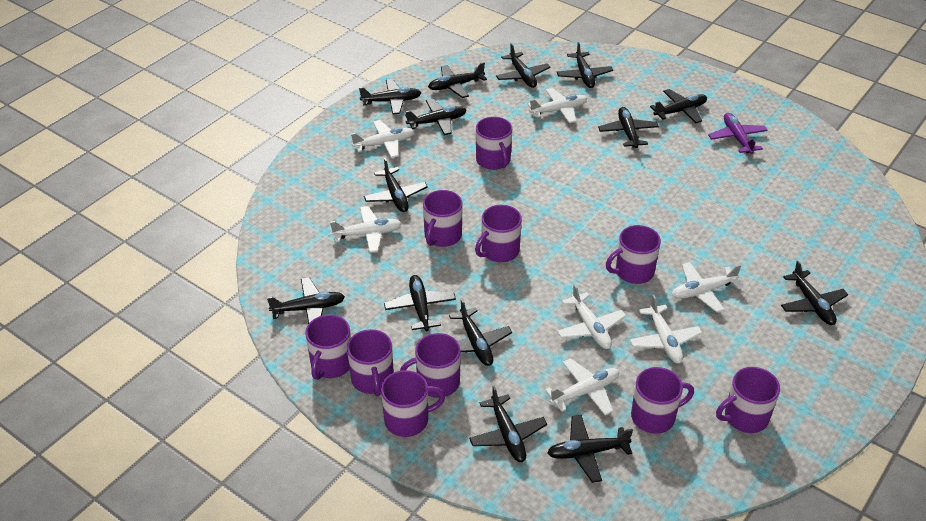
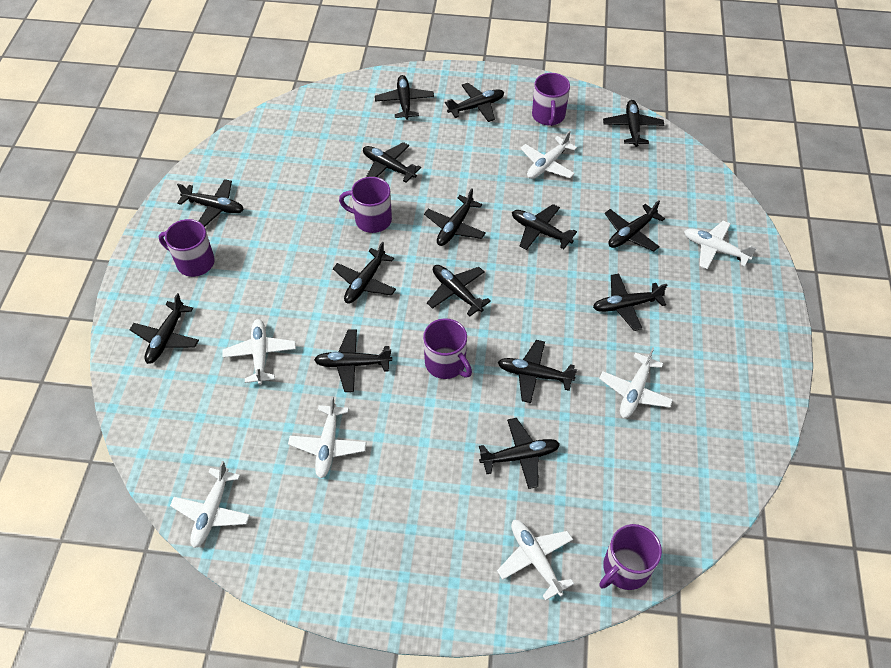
black plane: [267,277,345,324] [359,79,421,114] [364,158,428,212] [384,275,456,331] [405,99,466,135] [428,62,487,98] [449,299,512,366] [469,386,547,462] [496,43,551,88] [547,415,633,483] [557,42,613,88] [598,107,659,148] [650,89,707,123] [781,261,848,325] = 14 -> [130,293,199,364] [177,179,244,227] [314,329,392,392] [333,242,396,303] [363,142,421,183] [375,75,434,120] [424,188,486,246] [427,265,491,316] [445,83,504,122] [479,418,560,489] [498,340,577,403] [512,204,577,250] [593,274,667,331] [603,100,664,147] [604,200,665,251] = 15
purple mug: [305,315,351,380] [347,329,394,397] [381,370,445,437] [400,333,461,398] [423,190,463,247] [475,205,522,262] [476,117,512,170] [606,225,661,284] [631,367,694,434] [716,367,780,433] = 10 -> [159,219,215,277] [339,177,392,233] [423,318,472,379] [532,73,570,126] [599,524,662,590] = 5
purple plane: [708,113,768,154] = 1 -> none = 0

